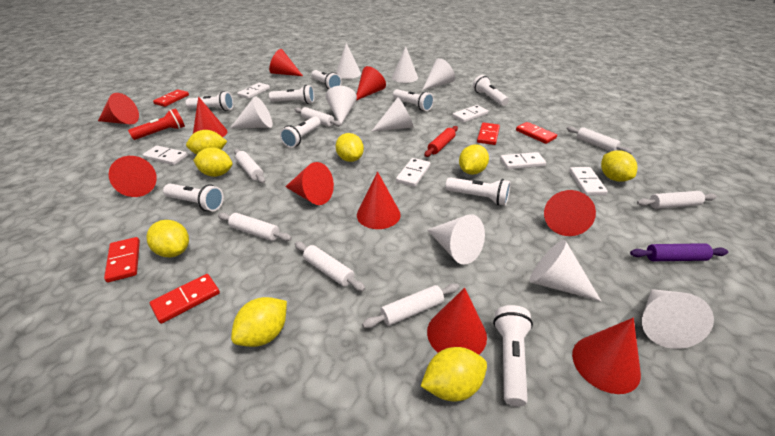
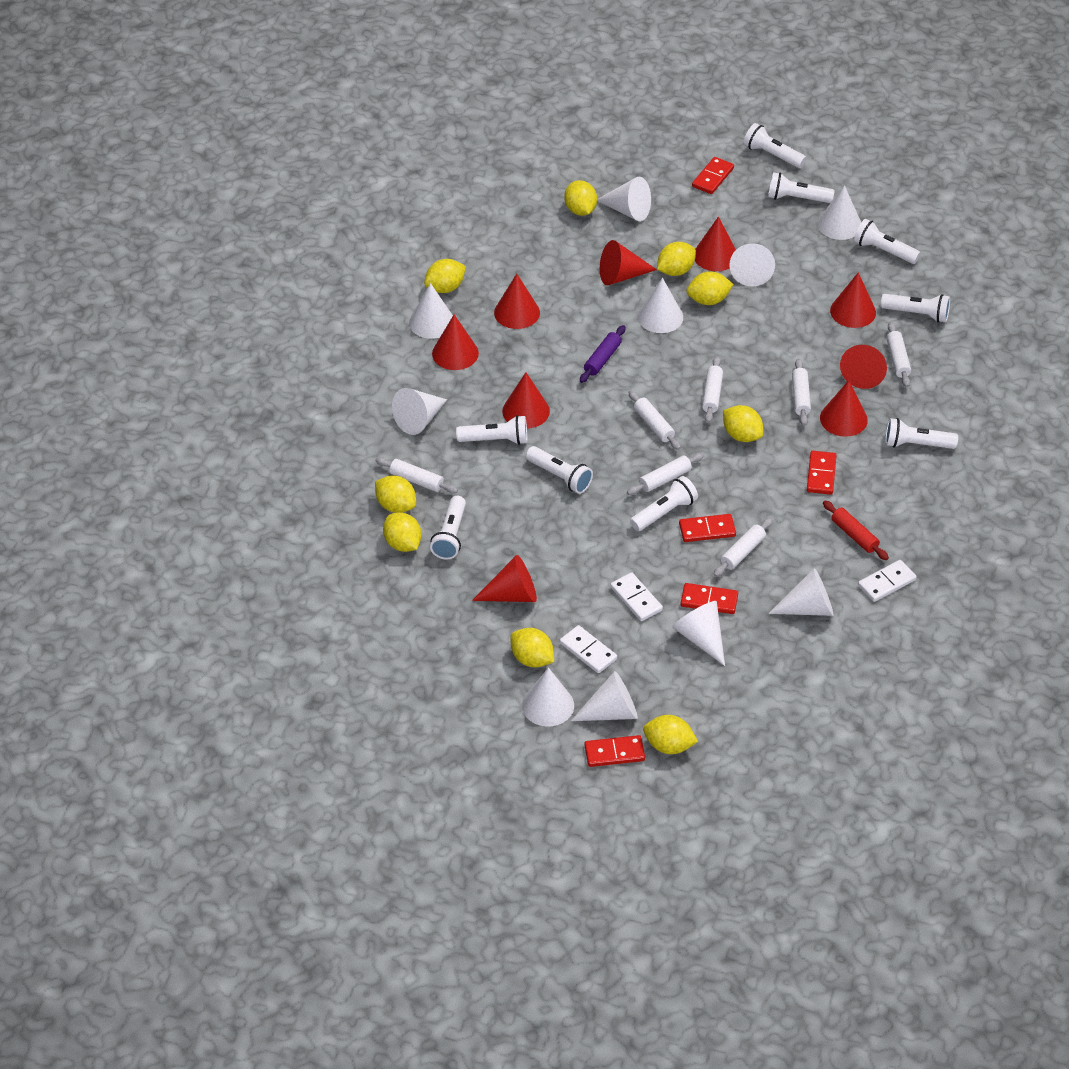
red cone: [98,93,139,124] [109,156,157,197] [193,96,227,137] [269,49,303,76] [285,162,334,205] [356,66,386,101] [357,171,401,229] [427,288,487,355] [544,190,596,236] [572,318,641,394] = 10 -> [432,315,479,370] [472,555,537,602] [494,274,540,329] [502,372,550,429] [600,240,657,285] [695,216,736,271] [820,380,868,437] [830,273,876,328] [840,345,887,389] = 9
red flashlight: [128,108,185,140] = 1 -> none = 0
white cone: [230,96,273,128] [326,86,357,124] [336,43,361,79] [371,97,413,132] [392,46,418,83] [422,58,455,90] [428,214,485,265] [530,240,601,301] [642,289,714,349] = 9 -> [392,388,447,435] [409,283,453,339] [522,668,574,727] [571,671,638,721] [597,177,651,221] [637,278,683,333] [672,601,725,666] [729,243,775,286] [768,568,833,616] [817,185,861,240] = 10
white domino: [143,146,188,165] [237,83,270,99] [396,158,430,187] [452,105,488,123] [500,152,546,169] [569,167,608,196] = 6 -> [560,625,617,673] [610,572,663,621] [858,560,917,602] = 3
yellow lemon: [146,220,189,257] [186,130,227,155] [193,147,233,177] [231,297,287,347] [336,133,364,162] [421,347,487,401] [459,144,489,175] [601,150,638,182] = 8 -> [375,475,416,513] [383,512,422,552] [424,259,466,293] [510,628,554,667] [564,180,597,216] [643,715,698,754] [657,242,696,276] [686,271,734,305] [723,405,764,442] = 9

